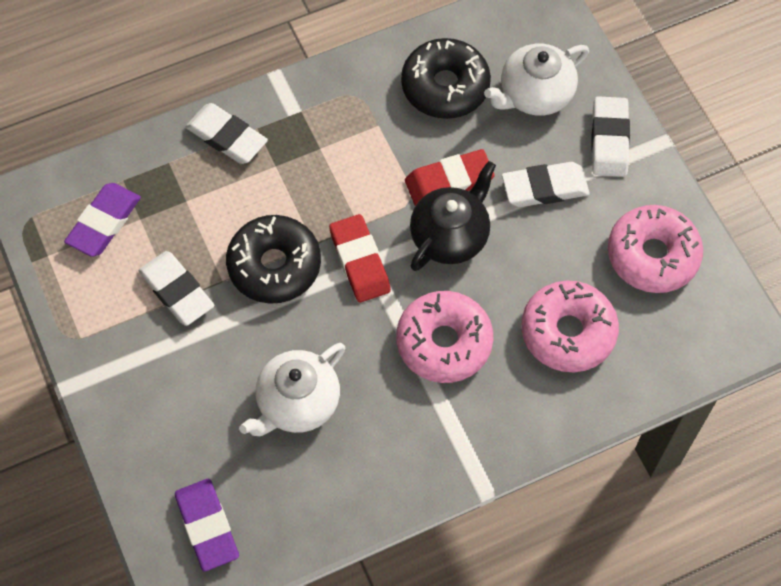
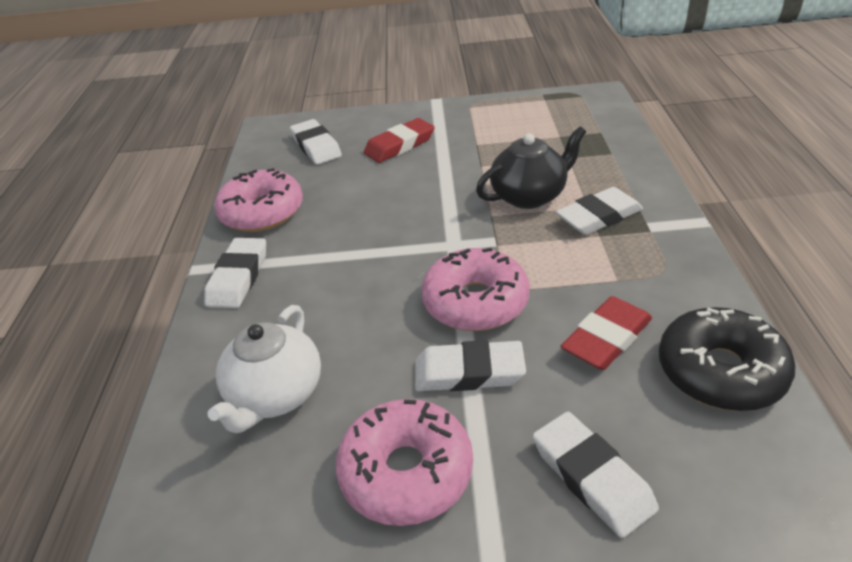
black donut: [226,215,321,304] [401,38,491,119] = 2 -> [659,307,796,411] = 1
purple eraser: [64,183,141,257] [175,478,239,572] = 2 -> none = 0
white eraser: [139,251,214,326] [185,103,268,164] [502,162,590,207] [591,96,630,177] = 4 -> [204,238,266,308] [290,119,342,165] [415,340,526,391] [533,412,659,538] [556,187,643,235] = 5
white teapot: [239,343,345,436] [484,43,589,116] = 2 -> [207,305,321,433] = 1

